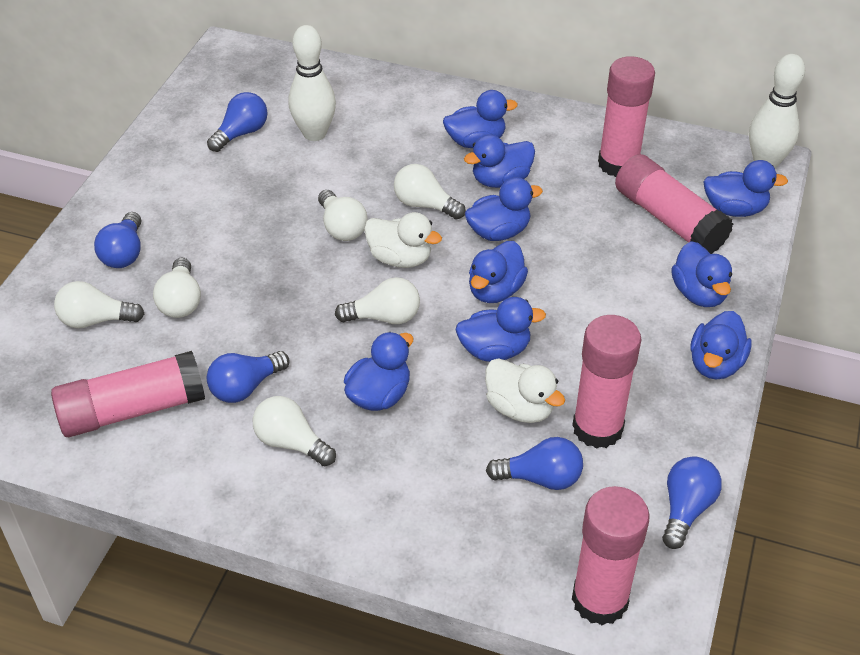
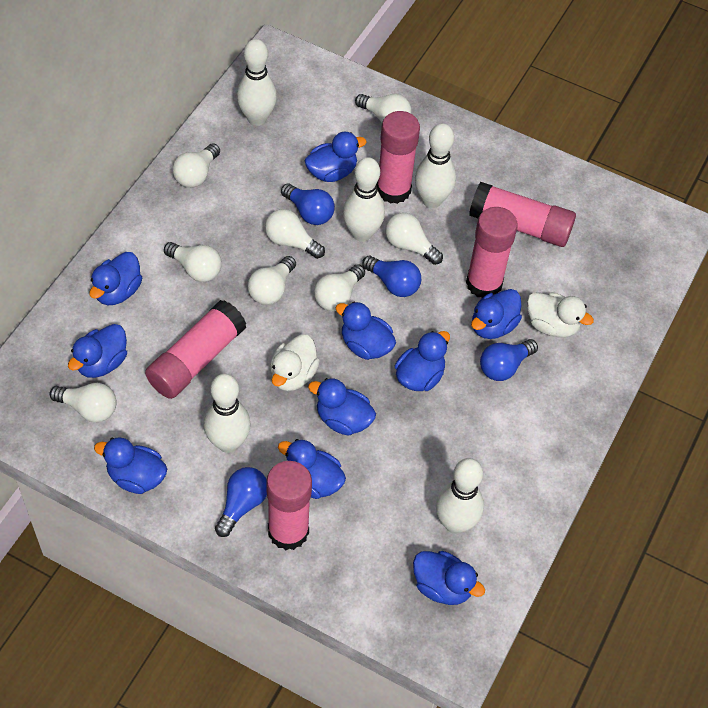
blue duck: [344,332,413,411] [443,90,518,148] [456,297,546,362] [464,134,535,188] [465,177,543,241] [469,241,528,303] [671,241,732,307] [690,311,752,380] [704,160,788,217] = 9 -> [68,324,127,378] [89,252,142,305] [94,437,167,494] [278,439,346,499] [304,132,367,182] [308,378,376,436] [336,302,396,360] [395,331,450,391] [413,551,485,605] [471,289,522,339] = 10
blue light bulb: [94,212,141,268] [207,92,268,152] [207,351,290,403] [486,437,583,490] [662,456,722,549] = 5 -> [215,467,267,537] [281,184,335,225] [362,256,421,297] [480,339,538,381] = 4
white bowling pin: [289,25,336,141] [749,54,805,169] = 2 -> [204,374,251,453] [237,39,277,126] [343,157,385,242] [415,123,456,208] [436,458,484,534] = 5
white light bulb: [54,281,144,328] [153,257,201,318] [253,396,336,466] [318,190,368,241] [335,277,420,324] [394,164,466,220] = 6 -> [49,383,117,422] [164,242,222,282] [173,143,220,188] [248,256,296,305] [265,209,325,259] [314,264,365,311] [355,94,411,122] [386,213,443,265] = 8

